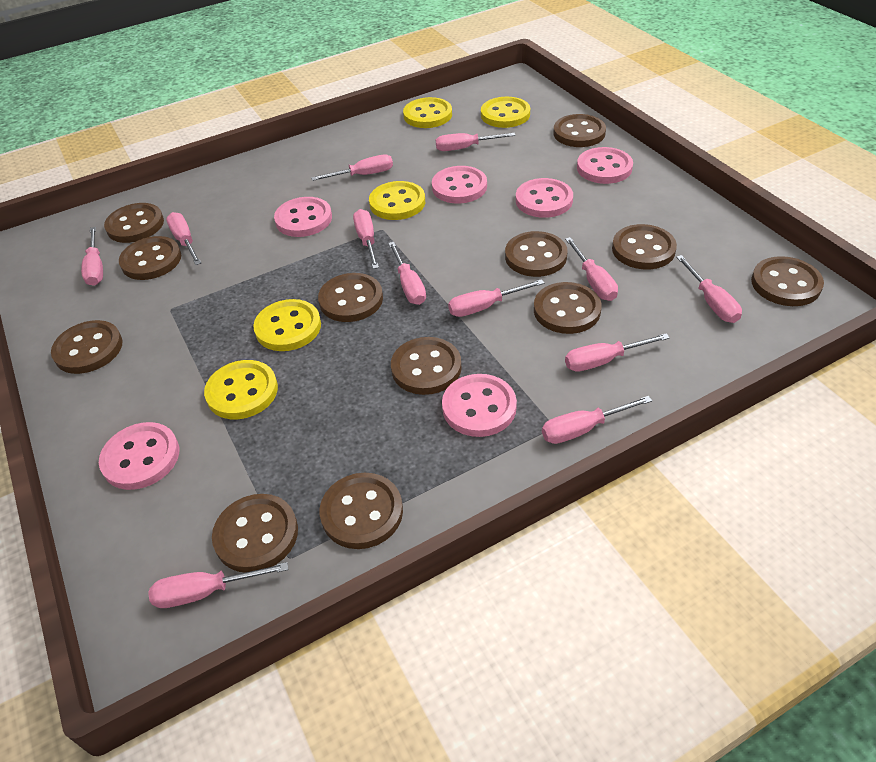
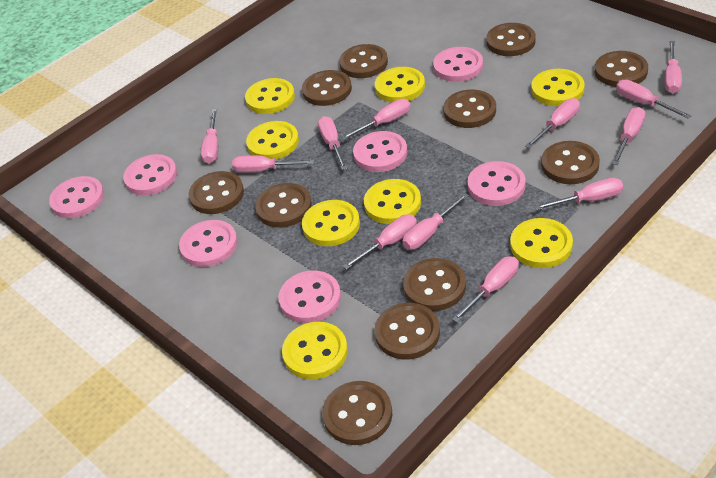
brown button: [51,320,123,374] [104,203,164,243] [119,236,181,280] [212,494,298,573] [318,273,383,322] [320,473,403,549] [391,337,462,395] [505,231,568,277] [534,282,602,334] [553,114,606,147] [612,224,677,269] [751,256,824,306] = 12 -> [188,171,244,214] [255,183,312,228] [302,70,352,106] [322,381,392,445] [339,44,388,78] [374,303,440,360] [403,258,466,311] [443,89,496,128] [486,23,536,56] [541,141,600,184] [595,51,648,87] = 11
pink button: [99,422,179,490] [274,197,332,237] [432,166,487,204] [442,374,517,437] [516,178,573,218] [577,147,633,184] = 6 -> [49,176,104,218] [123,154,177,195] [179,220,238,267] [279,271,341,323] [353,131,407,172] [433,47,483,82] [468,161,526,206] = 7
yellow button: [204,360,278,419] [253,299,321,351] [369,181,425,220] [403,97,452,128] [481,97,530,128] = 5 -> [245,78,295,114] [246,121,299,159] [282,322,348,380] [302,200,360,246] [364,179,421,224] [375,67,425,102] [510,218,573,268] [531,69,585,106] = 8

